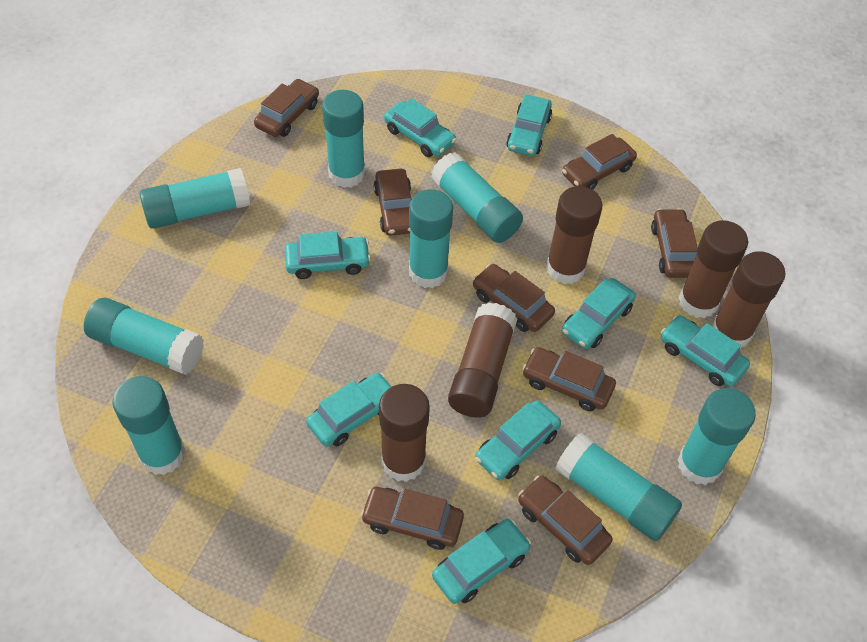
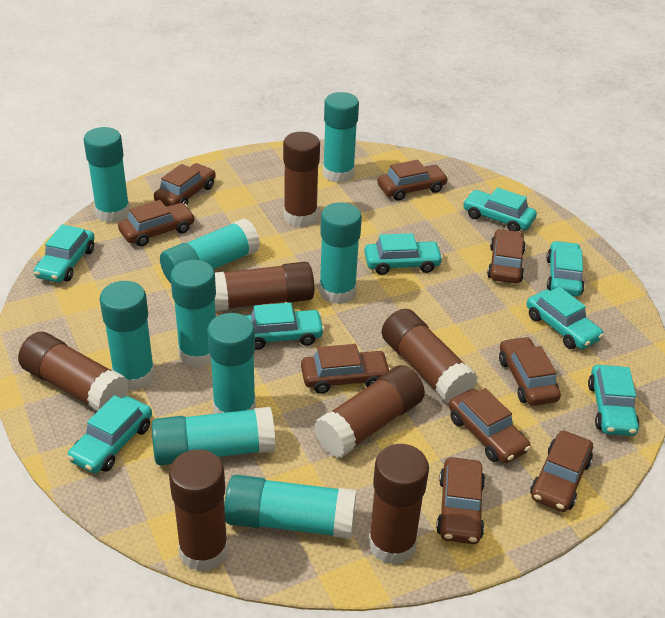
brown car: [254,79,319,137] [361,487,464,550] [374,169,411,236] [473,264,555,332] [518,475,613,565] [522,347,616,411] [562,134,637,190] [651,208,698,278] = 8 -> [118,200,195,246] [154,163,216,207] [301,344,391,394] [377,160,448,201] [436,457,485,544] [449,388,531,463] [487,229,526,283] [499,337,561,406] [530,431,593,512] = 9
brown glue stick: [379,384,430,482] [448,302,517,418] [546,186,602,284] [679,220,748,319] [712,251,785,348] = 5 -> [18,332,129,411] [169,449,228,572] [215,262,314,311] [283,132,320,227] [314,365,425,458] [368,444,429,565] [382,309,478,403] = 7
turquoise glue stick: [84,298,204,375] [112,376,186,475] [140,168,250,229] [322,90,365,188] [409,189,453,288] [431,152,523,243] [555,433,682,541] [677,388,756,485] = 8 -> [84,127,130,223] [100,281,155,391] [152,407,275,465] [160,218,260,283] [170,260,216,368] [207,313,256,414] [224,475,356,539] [319,202,362,304] [323,92,359,183] = 9

